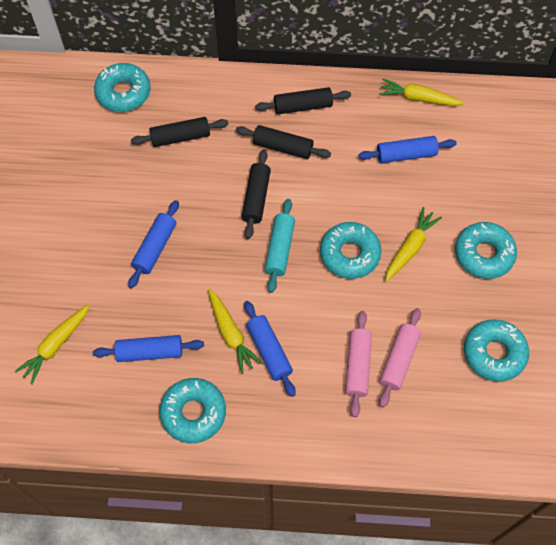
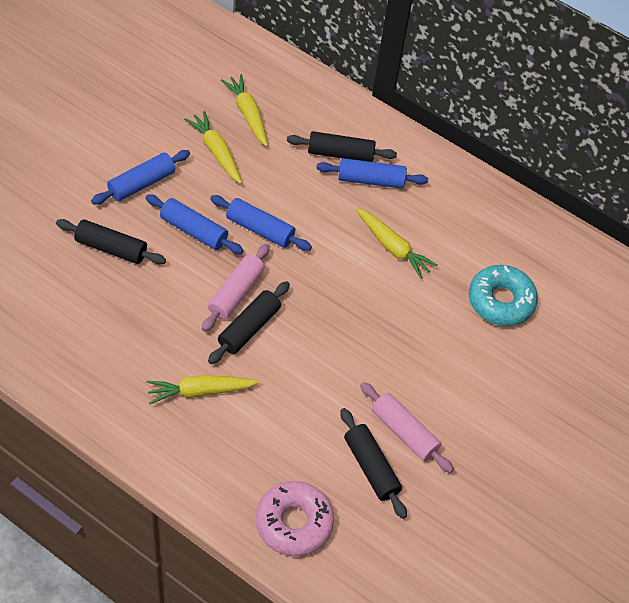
pink donut: none = 0 -> [256,481,334,556] = 1
turquoise donut: [94,63,151,112] [159,378,226,443] [320,222,382,279] [455,222,517,279] [464,319,529,382] = 5 -> [469,265,538,326] = 1
turquoise rolling pin: [265,199,295,293] = 1 -> none = 0

